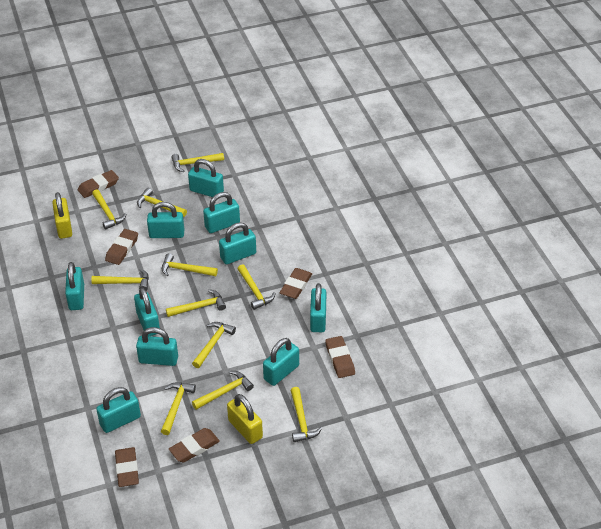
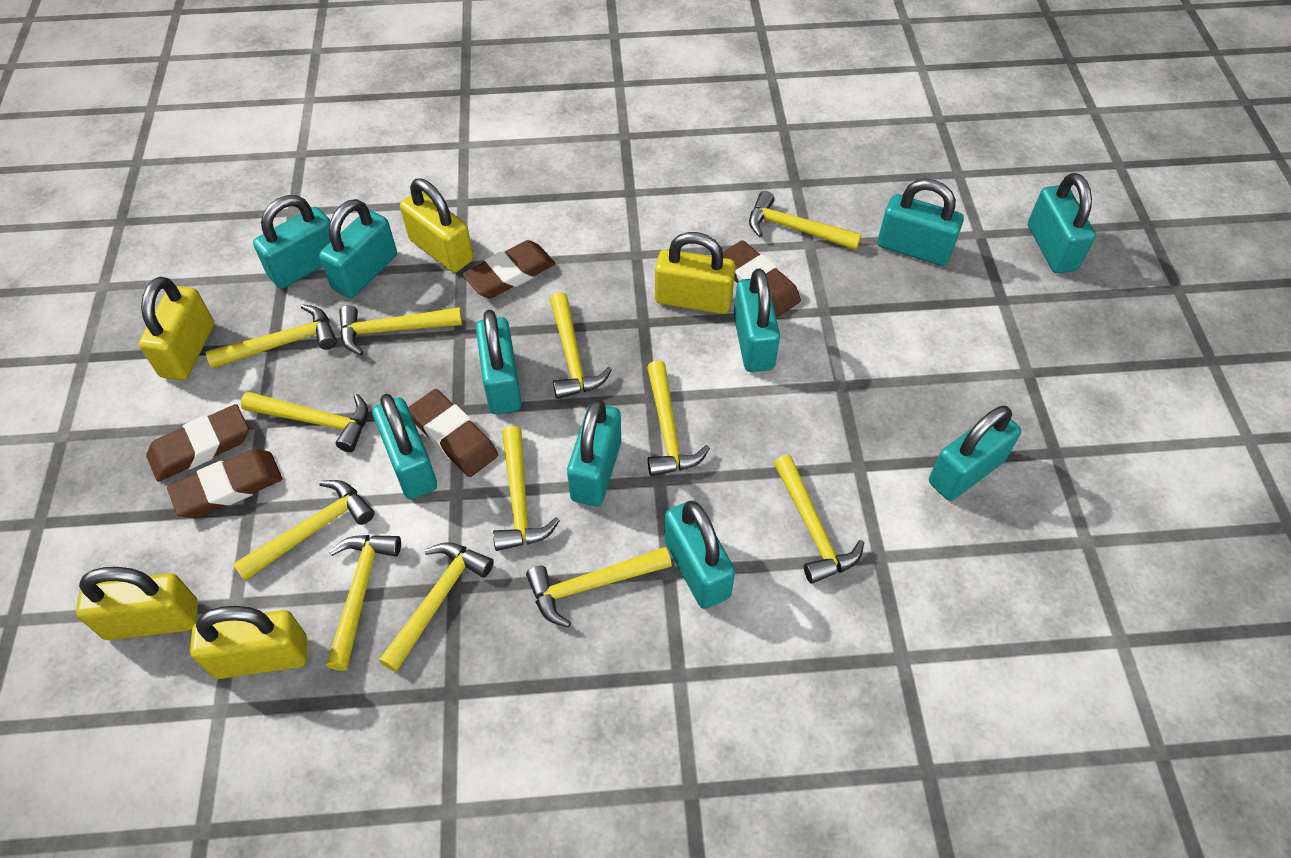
brown eraser: [78,170,119,198] [105,229,138,265] [115,447,139,487] [169,428,220,462] [279,268,312,299] [325,336,355,378] = 6 -> [146,404,249,482] [167,449,282,518] [408,389,498,477] [462,240,555,298] [723,240,801,317] = 5
yellow hammer: [91,269,149,291] [92,189,127,230] [137,188,187,217] [161,382,196,435] [162,253,218,276] [166,289,226,317] [171,153,224,172] [192,322,236,368] [192,371,254,410] [238,264,276,310] [291,387,322,442] = 11 -> [206,304,337,369] [233,480,375,581] [241,392,368,452] [326,535,401,671] [339,305,462,355] [379,542,494,672] [493,426,560,551] [526,547,672,627] [550,292,612,399] [647,361,710,476] [749,191,862,250] [774,455,864,584] = 12
yellow padlock: [52,192,72,239] [227,394,263,444] = 2 -> [76,567,198,640] [139,277,214,380] [190,606,307,679] [400,178,473,272] [655,232,735,314] = 5

